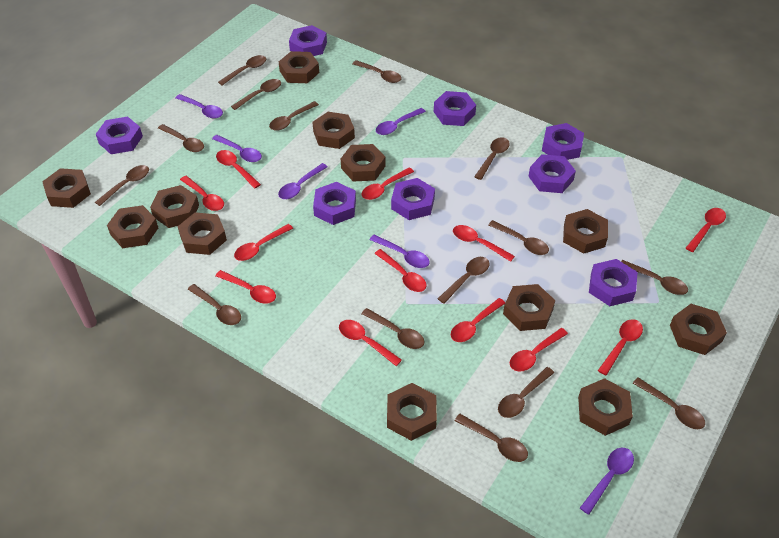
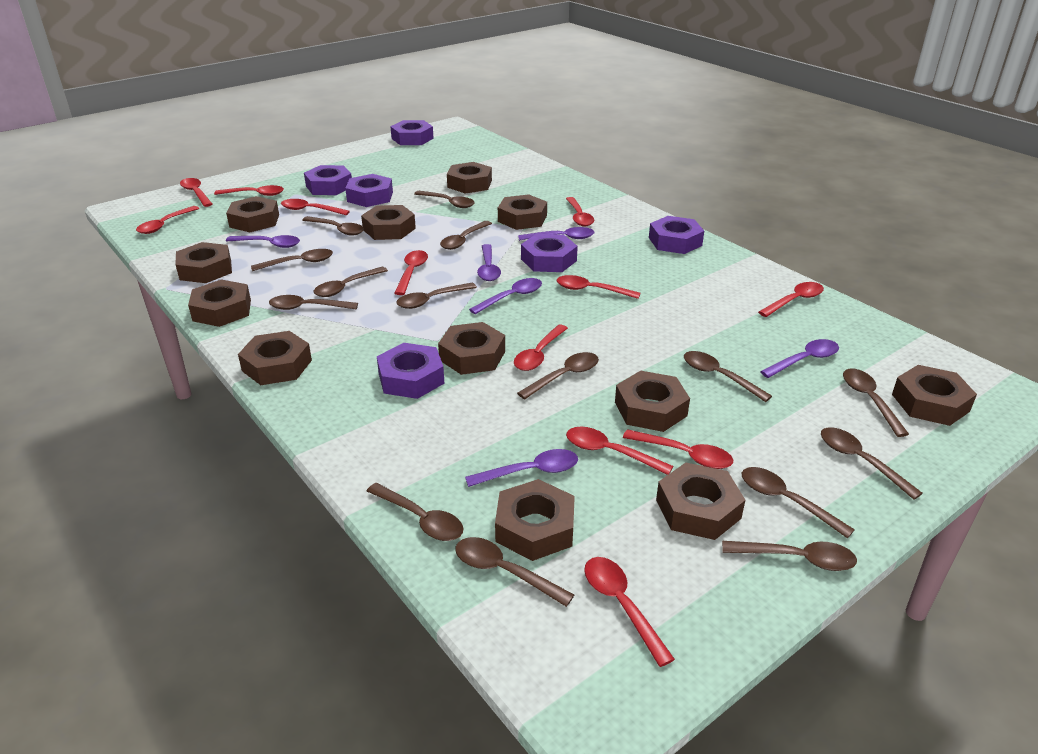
purple nut: [96,116,143,154] [289,25,327,56] [313,182,356,225] [391,178,435,220] [434,91,476,126] [528,154,576,193] [542,123,584,160] [589,259,638,306] = 8 -> [304,165,352,195] [345,174,393,207] [377,343,445,399] [390,120,434,145] [521,234,578,272] [649,216,704,254] = 6

